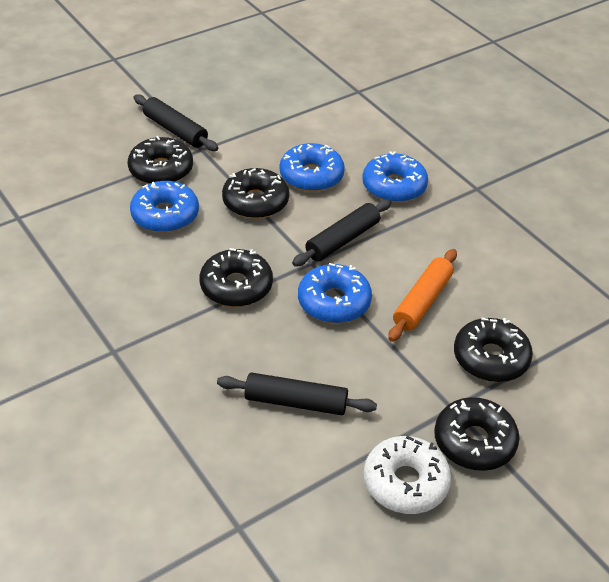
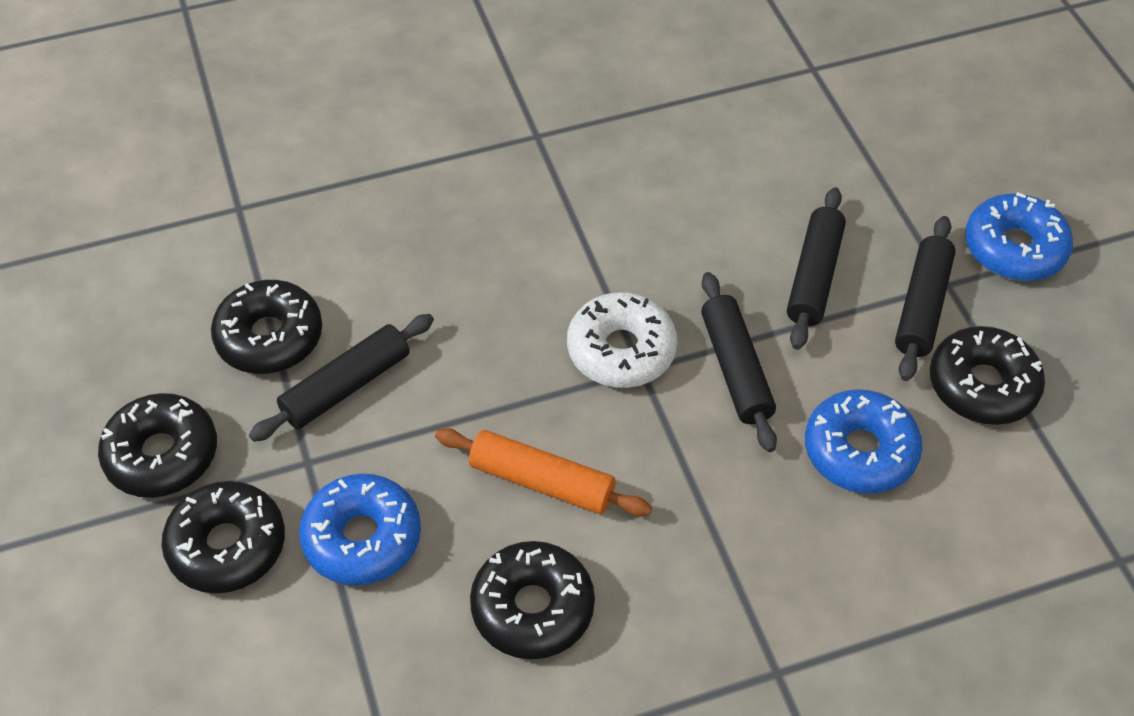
black rolling pin: [134,94,218,151] [217,372,377,415] [292,199,391,266] = 3 -> [249,314,434,442] [701,272,777,452] [787,187,846,350] [895,216,956,381] = 4
blue donut: [130,181,199,233] [280,143,345,192] [298,263,372,323] [362,151,428,203] = 4 -> [299,474,421,585] [805,389,923,494] [965,192,1073,281] = 3

